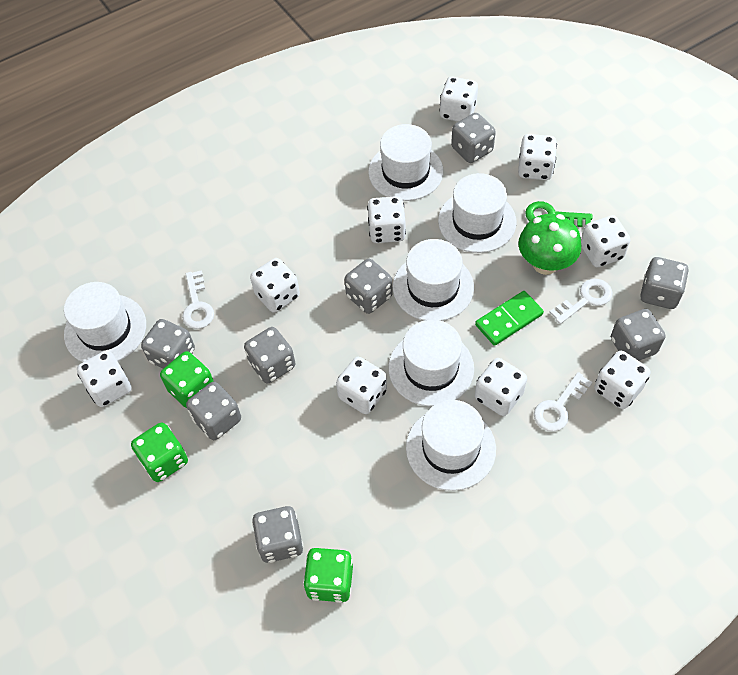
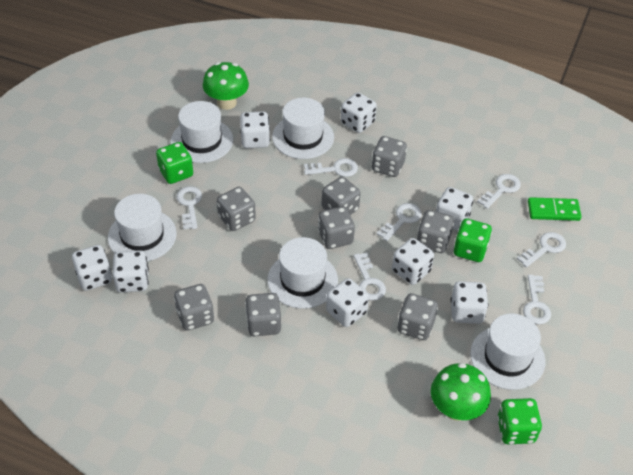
green key: [525,201,592,227] = 1 -> none = 0
green mushroom: [518,214,581,275] = 1 -> [203,62,249,110] [431,363,491,421] = 2
white dice: [77,350,132,407] [250,258,300,313] [336,357,387,414] [367,196,406,243] [440,77,478,122] [475,358,527,416] [518,134,557,180] [581,215,630,267] [594,351,651,409] = 9 -> [72,245,113,291] [113,250,149,293] [240,111,270,148] [326,278,369,327] [341,92,377,133] [392,238,434,285] [436,187,473,231] [451,281,488,324] = 8
white hat: [64,282,146,362] [368,124,443,201] [389,320,474,406] [393,239,474,321] [406,400,496,491] [438,173,516,253] = 6 -> [108,194,177,261] [171,101,233,163] [267,237,338,309] [272,98,334,159] [470,314,546,390] = 5
white key: [182,270,214,329] [534,372,592,431] [549,279,612,324] = 3 -> [176,186,202,229] [304,158,358,177] [354,252,386,301] [376,203,422,241] [477,174,521,209] [517,232,566,268] [523,275,551,324] = 7

